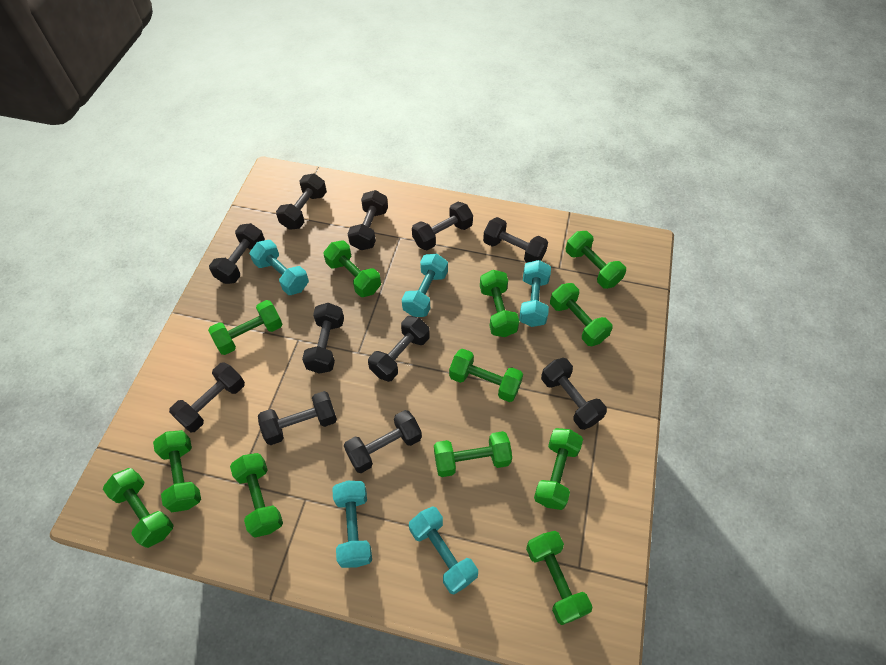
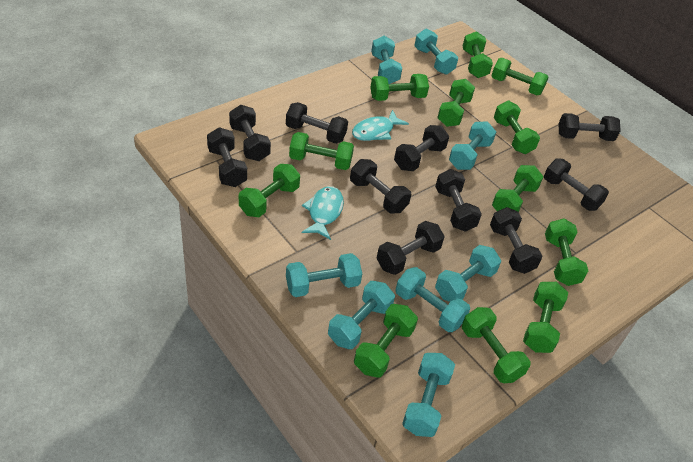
black dumbbell: [169,362,245,432] [209,223,265,284] [258,391,337,445] [276,173,327,230] [302,303,344,374] [344,410,422,473] [348,190,388,250] [368,316,430,382] [412,202,473,250] [483,217,548,263] [541,358,607,430] = 11 -> [207,127,247,187] [229,105,271,161] [286,102,348,144] [350,159,411,214] [376,221,445,275] [394,125,449,171] [435,169,482,232] [490,207,542,274] [544,158,609,211] [558,113,621,141] = 10
turquoise dumbbell: [250,240,309,295] [332,481,372,568] [402,254,448,317] [409,506,478,595] [519,260,551,327] = 5 -> [286,253,362,297] [328,281,395,349] [371,36,402,84] [395,267,470,332] [402,353,455,437] [414,29,458,75] [435,245,501,302] [449,121,496,170] = 8
turquoise fish: none = 0 -> [302,186,344,240] [352,110,409,141] = 2

